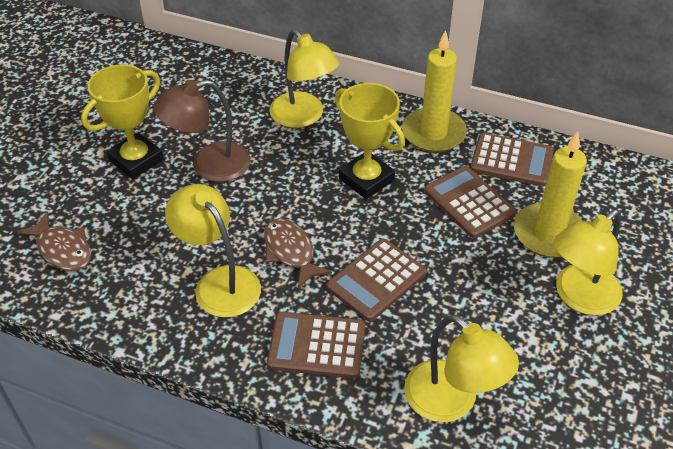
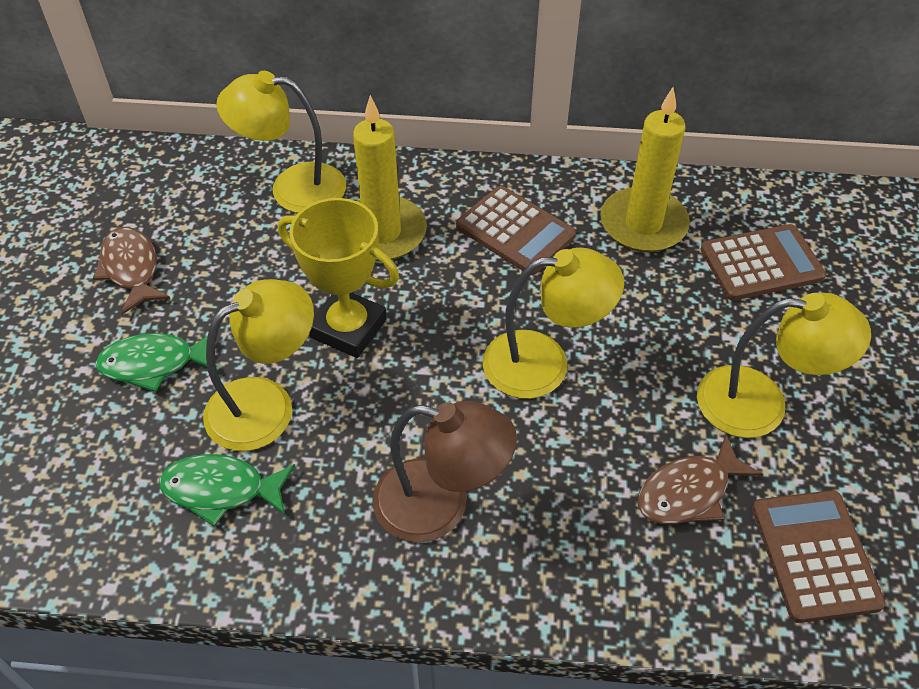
brown calculator: [267,312,365,378] [327,239,426,322] [424,166,516,238] [470,133,554,187] = 4 -> [456,186,576,275] [700,224,826,301] [752,490,886,623] = 3
green fish: none = 0 -> [96,331,219,392] [159,454,295,527] = 2
yellow trophy: [81,64,163,179] [335,83,405,199] = 2 -> [278,198,400,358] = 1

